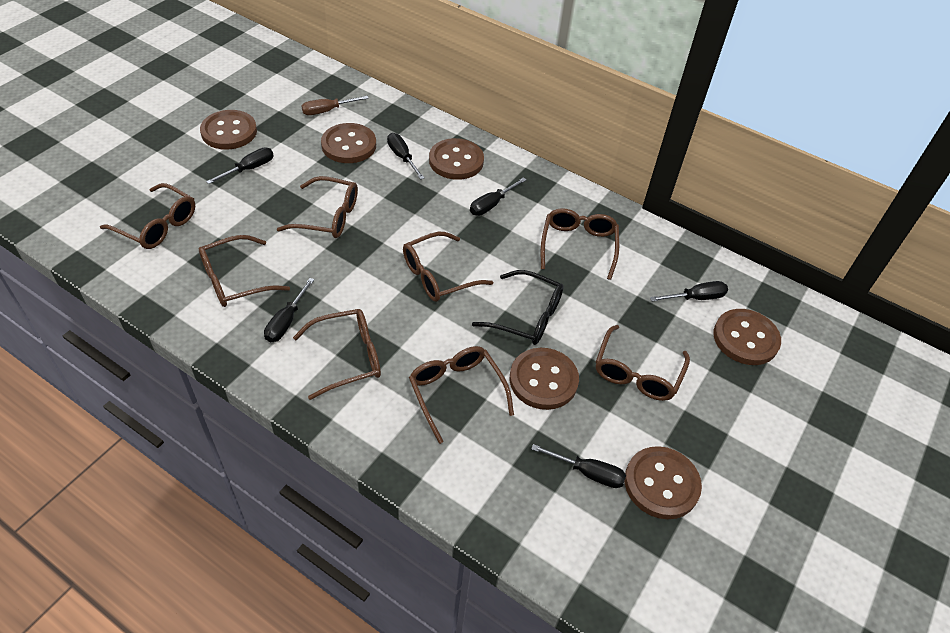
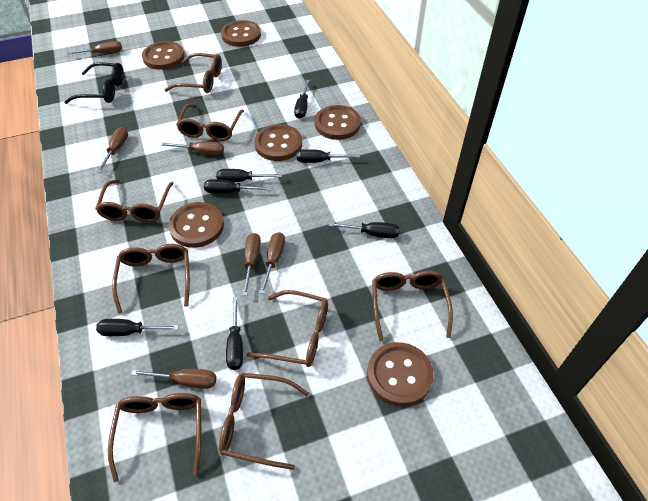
black screwdriver: [206,147,274,184] [264,278,314,342] [387,133,425,180] [470,177,526,216] [531,444,626,488] [650,281,728,301] = 6 -> [96,319,179,336] [204,179,271,194] [216,169,282,182] [226,297,243,370] [294,80,310,119] [297,149,360,163] [329,222,399,238] = 7
brown screwdriver: [301,96,369,115] = 1 -> [67,41,122,54] [97,127,128,173] [131,369,216,389] [162,141,224,155] [242,233,261,296] [260,232,285,294] = 6

